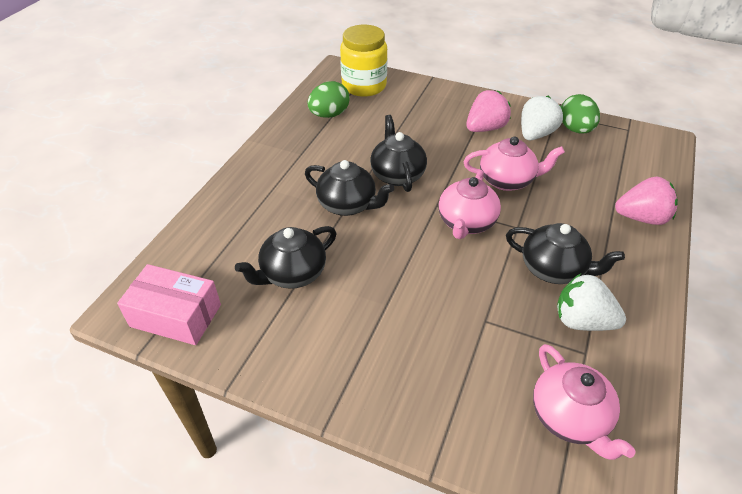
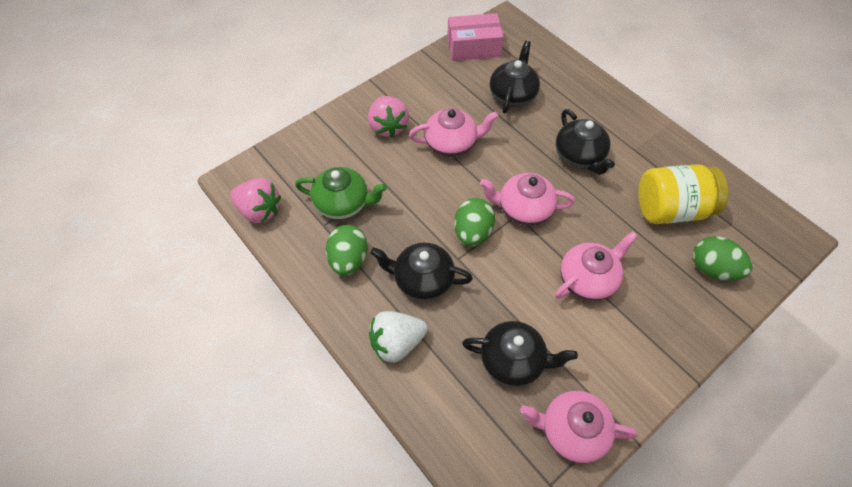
green egg: [307,81,350,118] [561,94,600,133] = 2 -> [326,225,368,276] [454,198,495,247] [693,236,753,281] = 3
green teapot: none = 0 -> [295,167,387,219] = 1
pink teapot: [438,170,501,239] [464,137,565,191] [533,344,636,460] = 3 -> [409,108,499,157] [480,173,575,226] [520,391,638,464] [555,231,638,301] = 4
white strawberry: [521,95,563,140] [557,274,626,331] = 2 -> [369,311,428,363] = 1

